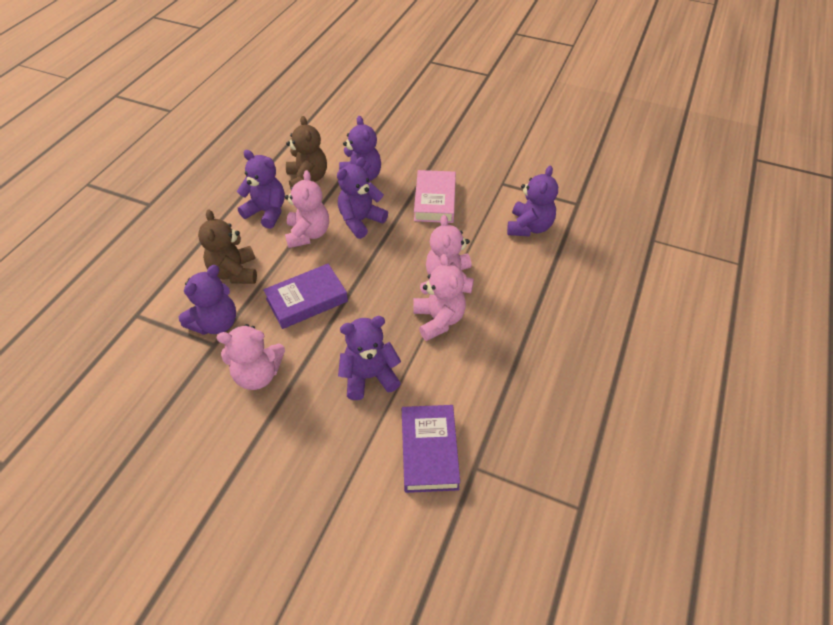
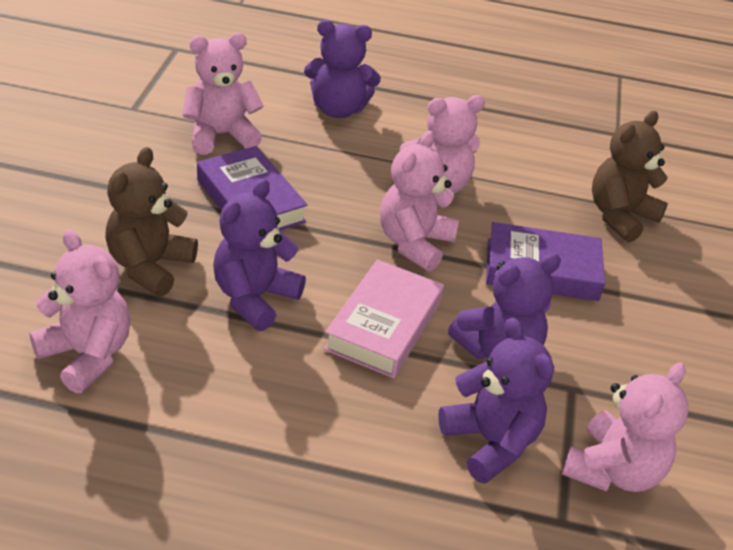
pink teddy bear: [217,324,285,390] [285,170,329,248] [413,254,466,341] [426,215,474,293] = 4 -> [30,229,131,394] [182,33,264,155] [380,130,459,272] [400,95,485,194] [562,362,689,492] = 5
purple teddy bear: [179,265,236,335] [237,150,285,229] [337,157,388,239] [338,316,401,400] [339,116,381,181] [507,166,558,237] = 6 -> [213,179,306,331] [304,20,381,118] [438,318,554,484] [448,253,561,360] = 4

